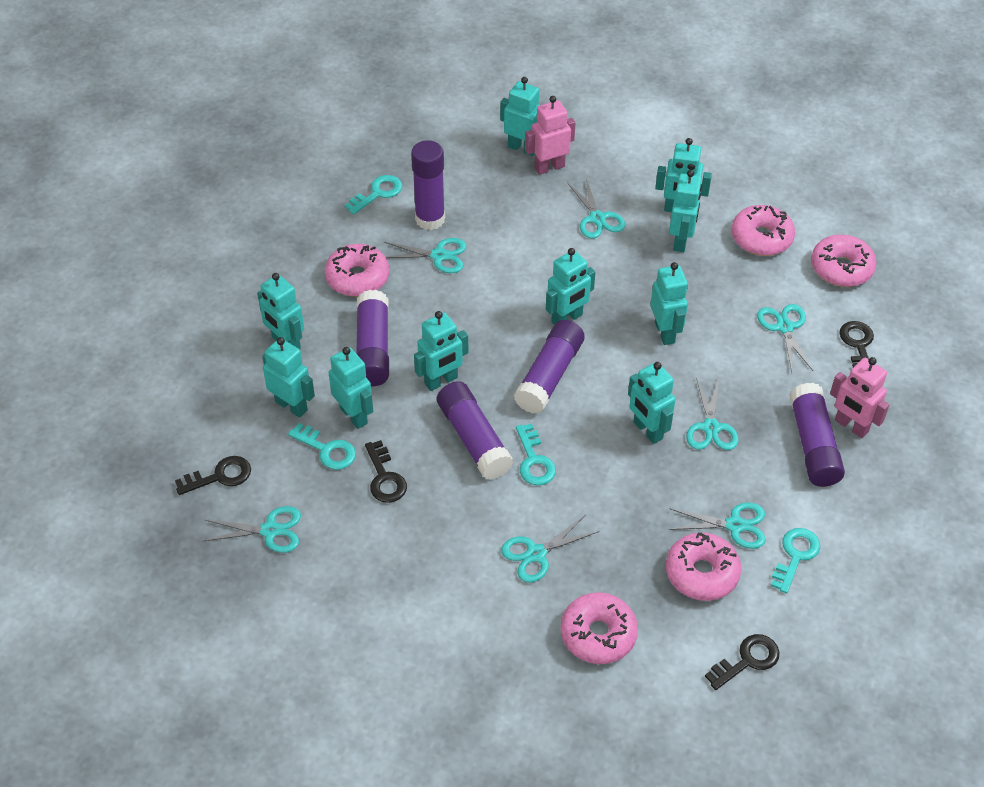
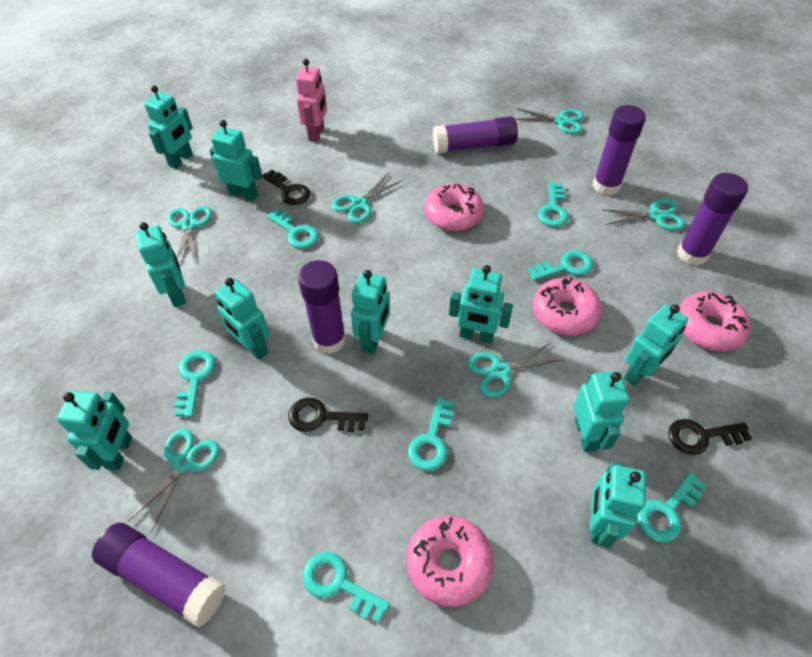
black key: [175,456,251,495] [365,440,407,503] [705,634,780,690] [839,321,874,367] = 4 -> [262,170,310,205] [289,398,368,432] [669,419,752,455] = 3
pink donut: [325,244,389,297] [560,592,638,664] [666,532,741,601] [731,205,795,256] [811,235,877,287] = 5 -> [406,515,494,607] [424,184,484,231] [533,277,602,336] [679,292,750,351] = 4
pink robot: [525,96,576,175] [830,357,889,438] = 2 -> [296,59,327,142] = 1
turquoise key: [288,423,356,470] [345,175,402,215] [516,424,556,486] [771,528,820,593] = 4 -> [174,350,215,418] [267,209,319,248] [303,552,390,623] [408,397,454,471] [528,250,593,281] [538,182,569,227] [637,472,706,542] = 7
turquoise scissors: [202,506,301,553] [384,238,466,273] [501,515,599,583] [568,178,625,239] [669,502,766,549] [686,377,738,450] [757,304,813,372] = 7 -> [127,429,220,532] [168,206,212,263] [332,173,401,223] [467,342,564,397] [515,108,584,134] [602,198,685,230] = 6

